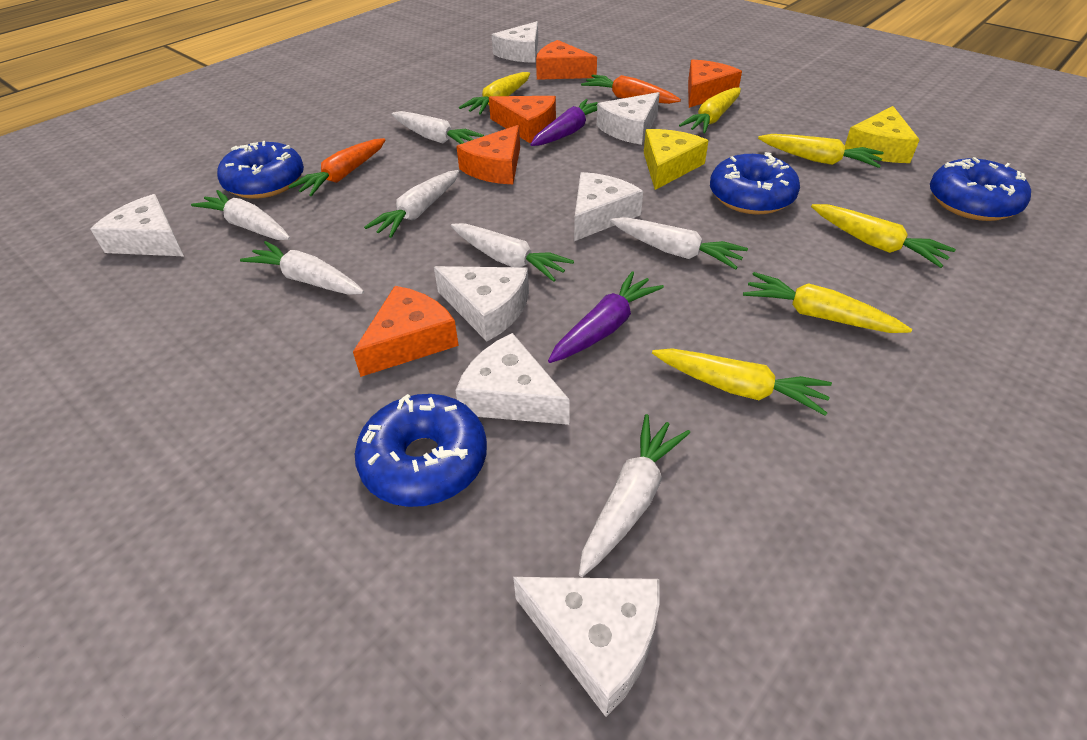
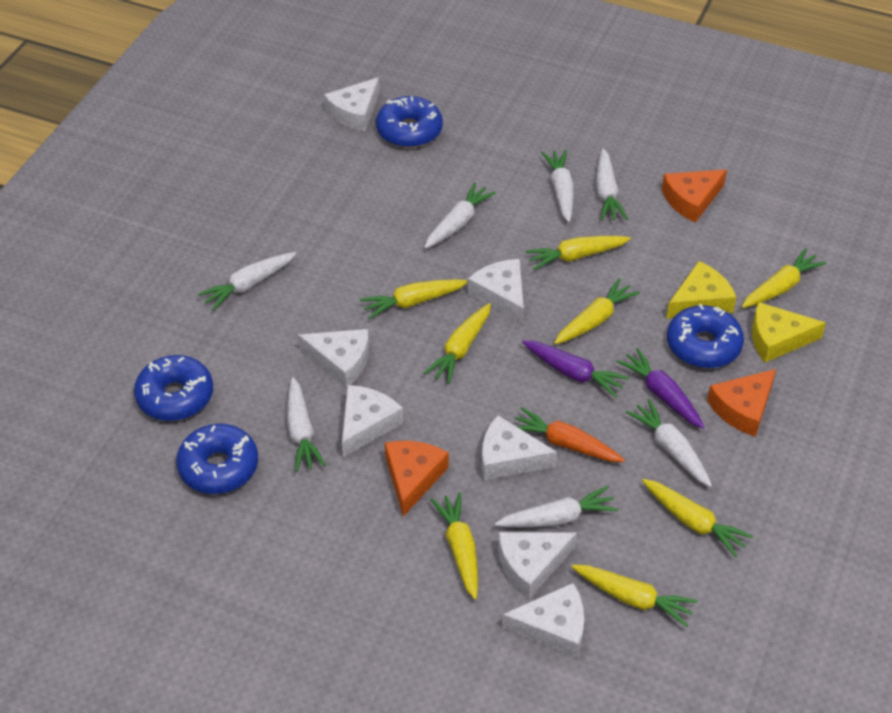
orange carrot: [288,138,386,196] [581,75,681,104] = 2 -> [515,407,625,462] = 1
orange cheese: [353,286,459,377] [456,125,520,184] [489,96,556,143] [536,40,597,80] [688,59,742,108] = 5 -> [385,441,449,516] [662,169,727,223] [707,369,776,437] = 3
yellow carrot: [459,72,530,115] [652,348,832,416] [679,87,741,133] [743,272,912,333] [758,134,884,168] [811,204,956,268] = 6 -> [360,279,468,319] [424,303,491,384] [430,492,478,600] [525,236,631,270] [554,278,640,344] [572,565,698,627] [642,479,753,557] [741,248,826,308] = 8

